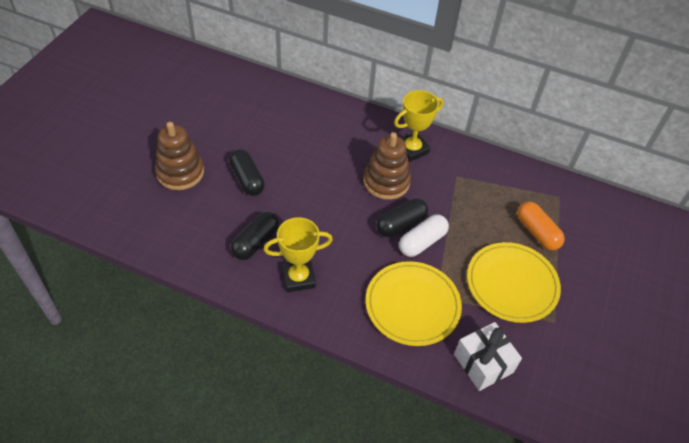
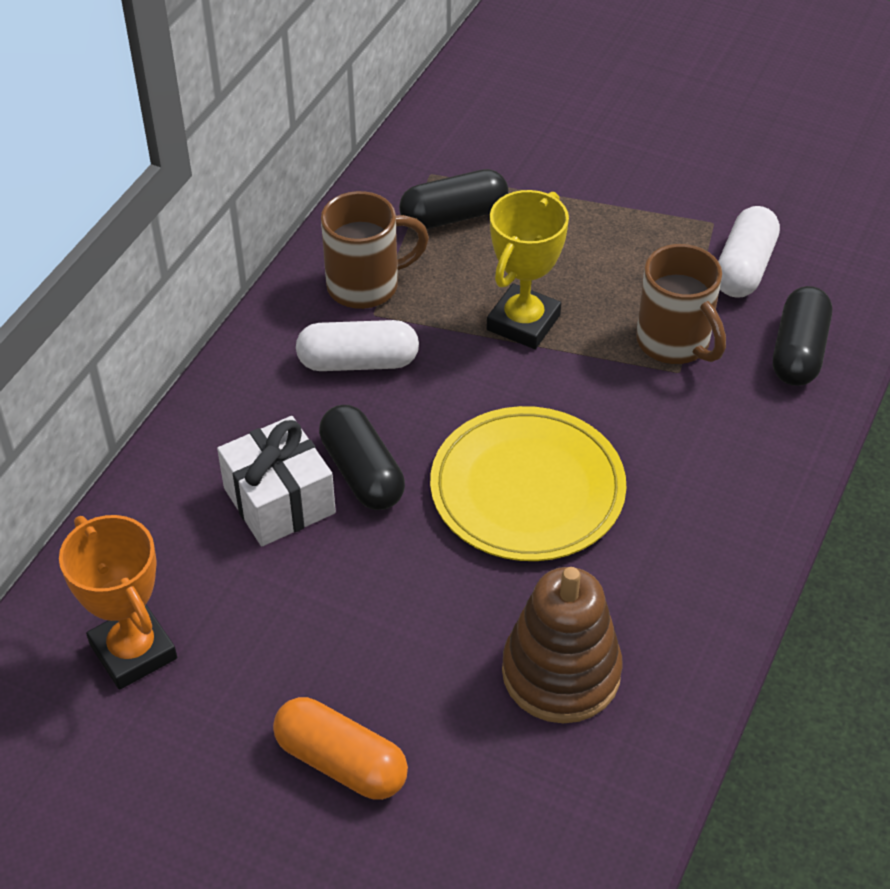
brown mug: none = 0 -> [321,191,429,309] [636,244,726,364] = 2
brown stacking toy: [155,122,204,190] [364,132,411,200] = 2 -> [502,567,623,723] = 1
orange trophy: none = 0 -> [59,515,177,690] = 1
white capsule: [399,215,449,257] = 1 -> [296,320,419,371] [718,206,780,298] = 2
yellow plate: [365,261,462,346] [467,242,561,323] = 2 -> [430,406,627,561] = 1
yellow trophy: [263,217,333,293] [394,90,443,162] = 2 -> [487,190,569,349] = 1

